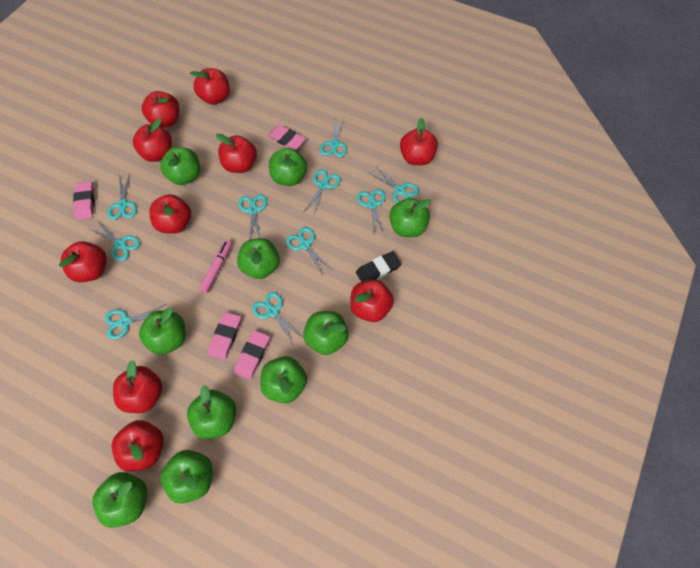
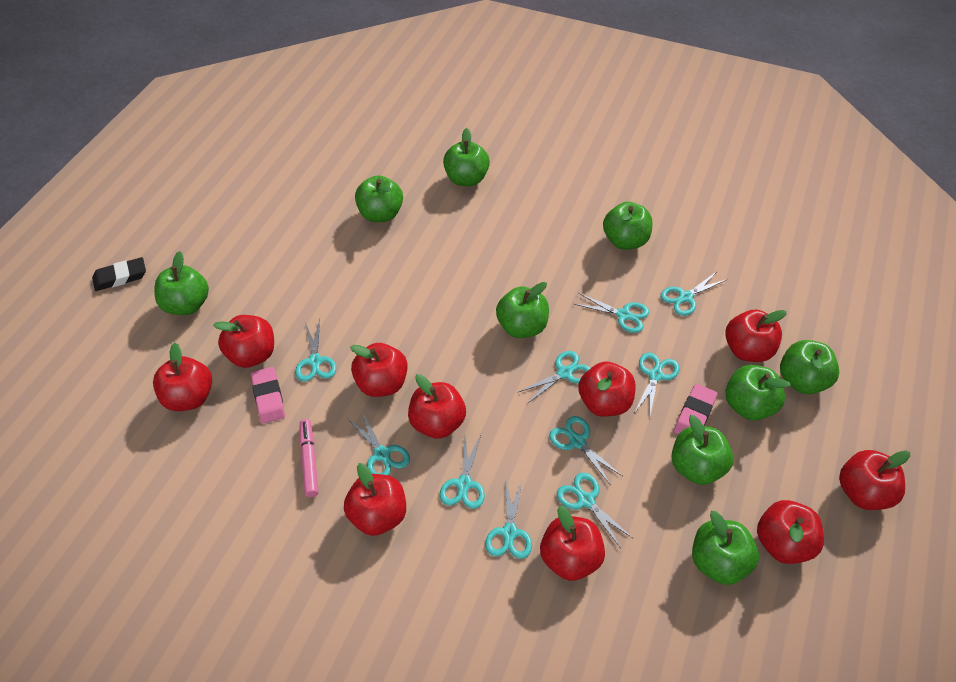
green apple: [92,472,147,528] [139,307,186,355] [160,147,200,185] [161,450,213,504] [187,385,236,439] [237,238,280,279] [260,356,307,403] [269,148,307,186] [303,311,349,355] [389,198,431,237] = 10 -> [154,251,209,315] [355,175,403,222] [443,128,490,186] [496,282,549,338] [603,202,652,250] [671,415,733,485] [692,511,759,585] [725,365,791,420] [780,340,839,394] = 9
pink eraser: [73,181,94,220] [208,312,241,360] [234,330,270,380] [268,125,306,150] = 4 -> [251,367,285,424] [674,384,718,435] = 2

